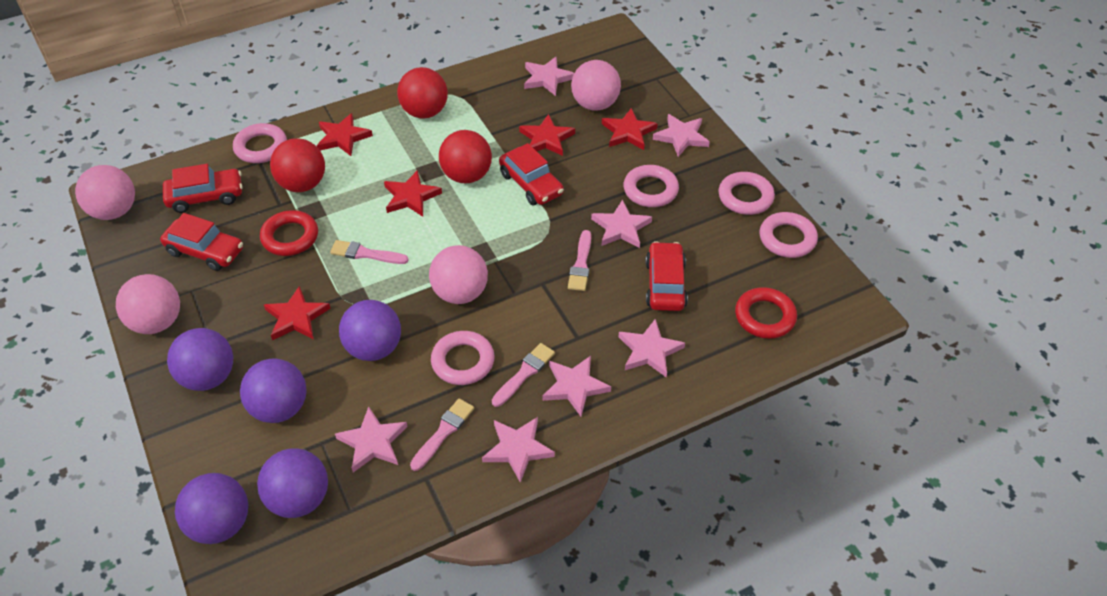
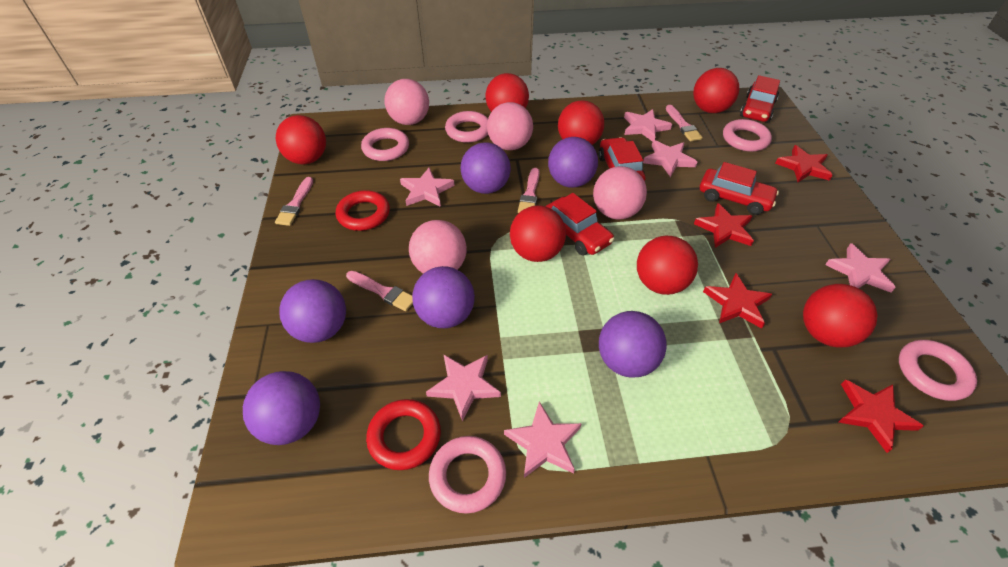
pink star: [335,406,408,472] [482,417,555,483] [524,57,574,96] [542,356,611,416] [591,200,652,248] [618,319,685,377] [653,114,710,157] = 7 -> [400,167,455,207] [426,355,501,422] [504,402,582,478] [624,109,672,142] [643,140,697,177] [825,243,896,293] = 6
purple ball: [167,328,233,391] [175,473,248,544] [240,358,307,423] [257,449,328,518] [339,300,401,361] = 5 -> [243,371,320,445] [279,279,346,343] [412,266,475,328] [461,142,511,194] [548,137,598,188] [599,311,667,378] = 6
red ball: [270,138,325,192] [397,67,448,118] [439,130,492,183] = 3 -> [275,115,326,164] [485,73,529,112] [510,205,566,262] [558,100,604,145] [637,236,698,295] [693,68,739,113] [803,284,878,347] = 7
red star: [264,286,331,340] [317,113,373,156] [384,170,442,217] [519,114,575,156] [602,108,658,150] = 5 -> [694,203,754,248] [703,273,772,329] [775,145,833,182] [838,380,924,453] = 4

